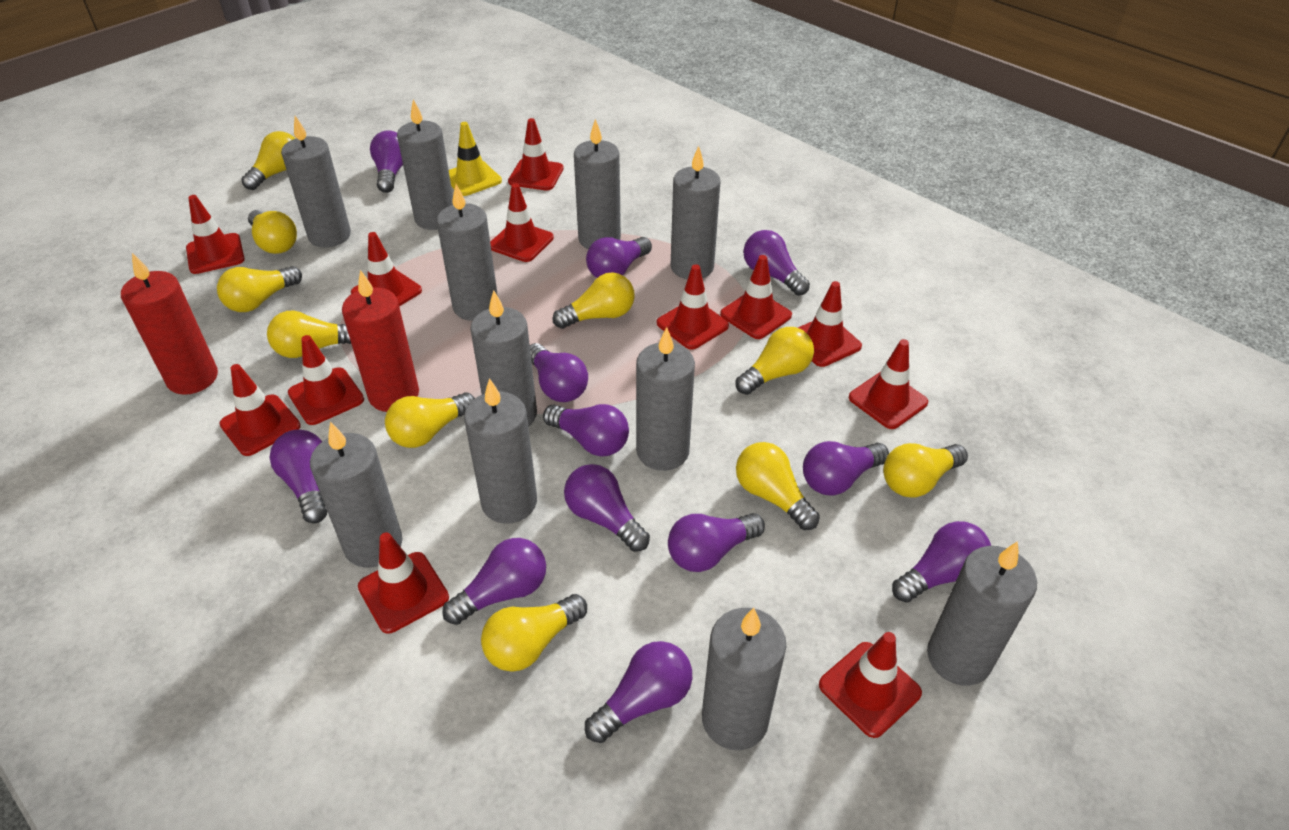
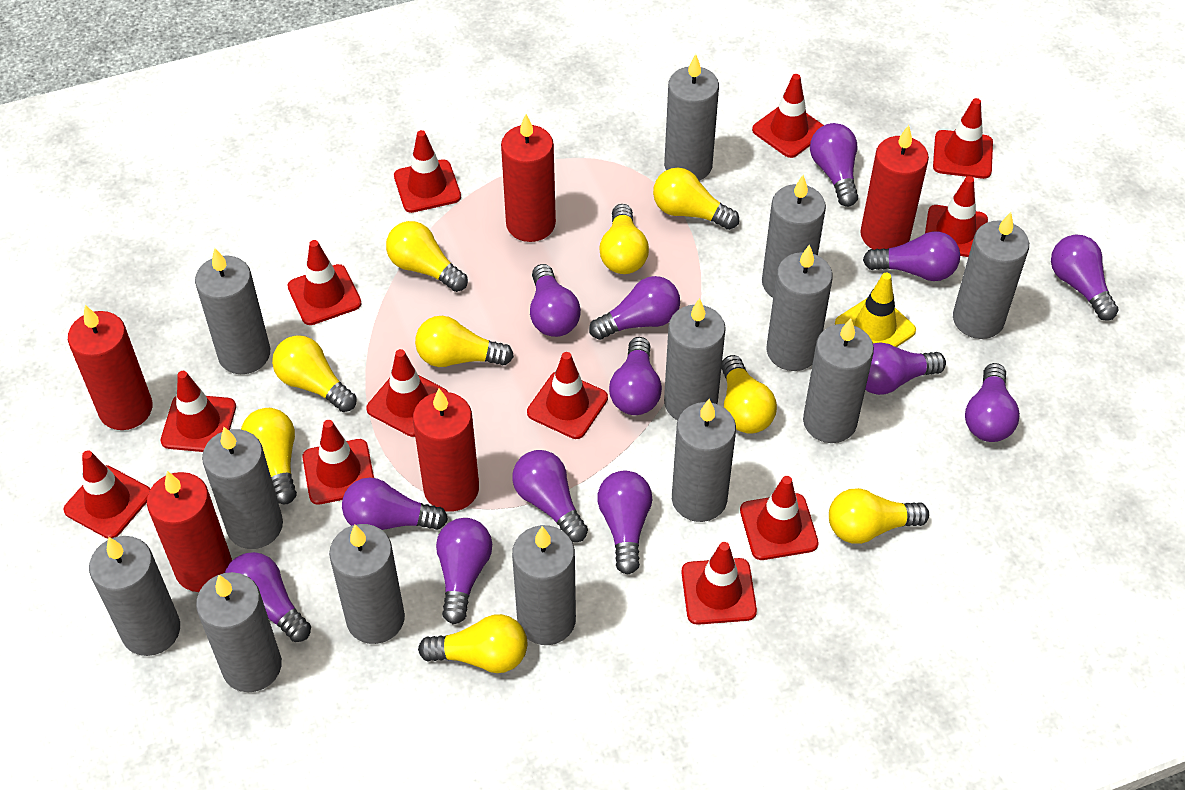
grey candle: [281,116,351,248] [310,421,402,568] [397,99,453,230] [437,184,498,321] [464,378,537,524] [470,290,537,427] [574,119,621,249] [636,327,695,471] [671,146,720,279] [702,608,786,750] [927,541,1037,686] = 11 -> [89,536,180,656] [195,248,270,374] [196,572,282,692] [202,427,283,549] [329,524,405,644] [512,525,576,645] [664,54,719,181] [664,298,726,420] [672,399,736,522] [762,175,826,298] [766,244,833,371] [803,318,874,443] [953,212,1029,339] = 13
purple light bulb: [269,430,327,524] [370,130,403,193] [442,538,546,625] [530,343,588,402] [543,404,629,456] [564,464,650,552] [585,641,692,743] [586,237,652,278] [668,513,765,572] [743,230,810,296] [803,441,889,495] [892,521,991,603] = 12 -> [225,552,311,642] [342,478,448,530] [436,518,492,624] [512,450,588,542] [530,264,581,337] [589,276,680,340] [597,471,652,574] [609,337,662,415] [810,123,858,207] [863,231,960,281] [865,342,946,395] [965,363,1020,442] [1051,235,1119,321] = 13
red candle: [121,253,218,395] [342,270,419,412] = 2 -> [68,305,153,430] [147,471,232,592] [413,388,479,512] [501,114,556,242] [860,125,929,250] = 5
yellow light bulb: [217,266,302,312] [241,131,295,190] [248,210,297,254] [267,311,351,358] [385,392,475,448] [481,594,587,672] [553,272,635,329] [736,327,814,395] [736,442,820,530] [883,443,968,498] = 10 -> [241,408,297,504] [272,335,357,412] [386,221,468,292] [415,316,514,367] [418,614,527,673] [599,204,649,274] [653,168,739,230] [721,355,777,434] [829,488,929,544] = 9

